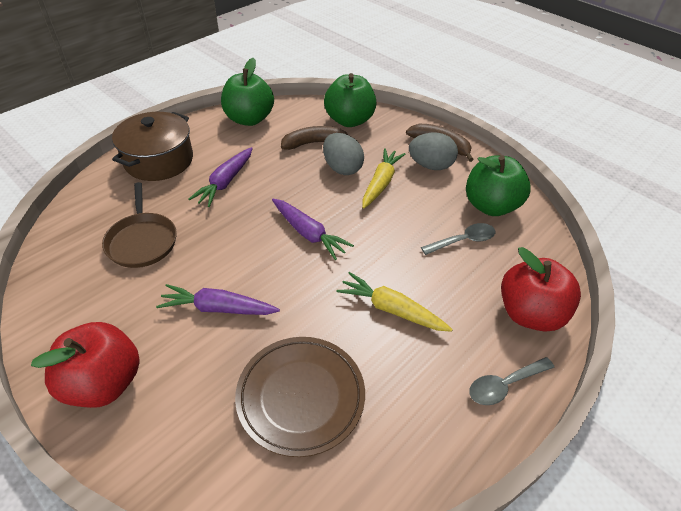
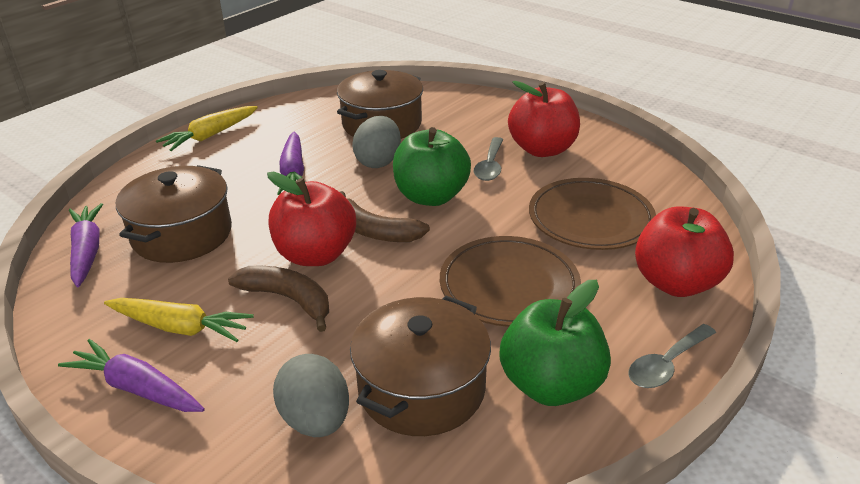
brown pan: [102,182,177,268] = 1 -> none = 0
brown plate: [235,337,365,457] = 1 -> [440,236,581,327] [529,178,656,250] = 2
brown pot: [112,112,193,181] = 1 -> [116,165,232,263] [337,70,423,139] [350,296,491,436] = 3
green apple: [221,58,274,126] [324,73,376,127] [466,155,531,216] = 3 -> [393,127,471,206] [500,280,611,406] = 2
red apple: [31,322,140,408] [501,247,581,332] = 2 -> [267,172,356,266] [508,81,580,157] [635,206,734,297] = 3

